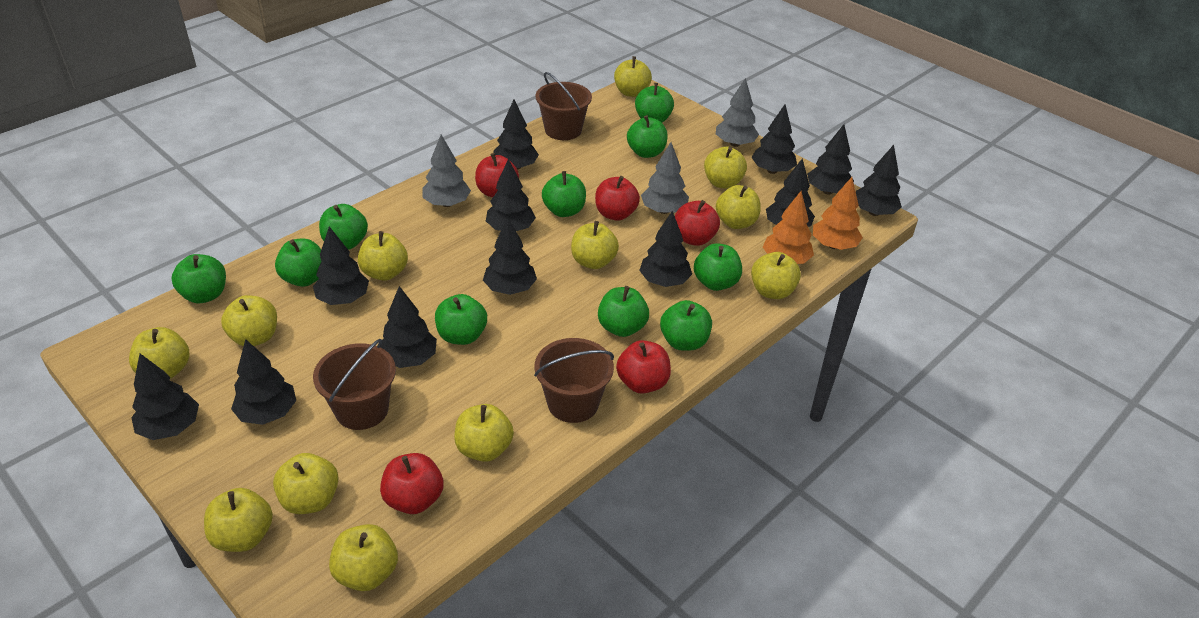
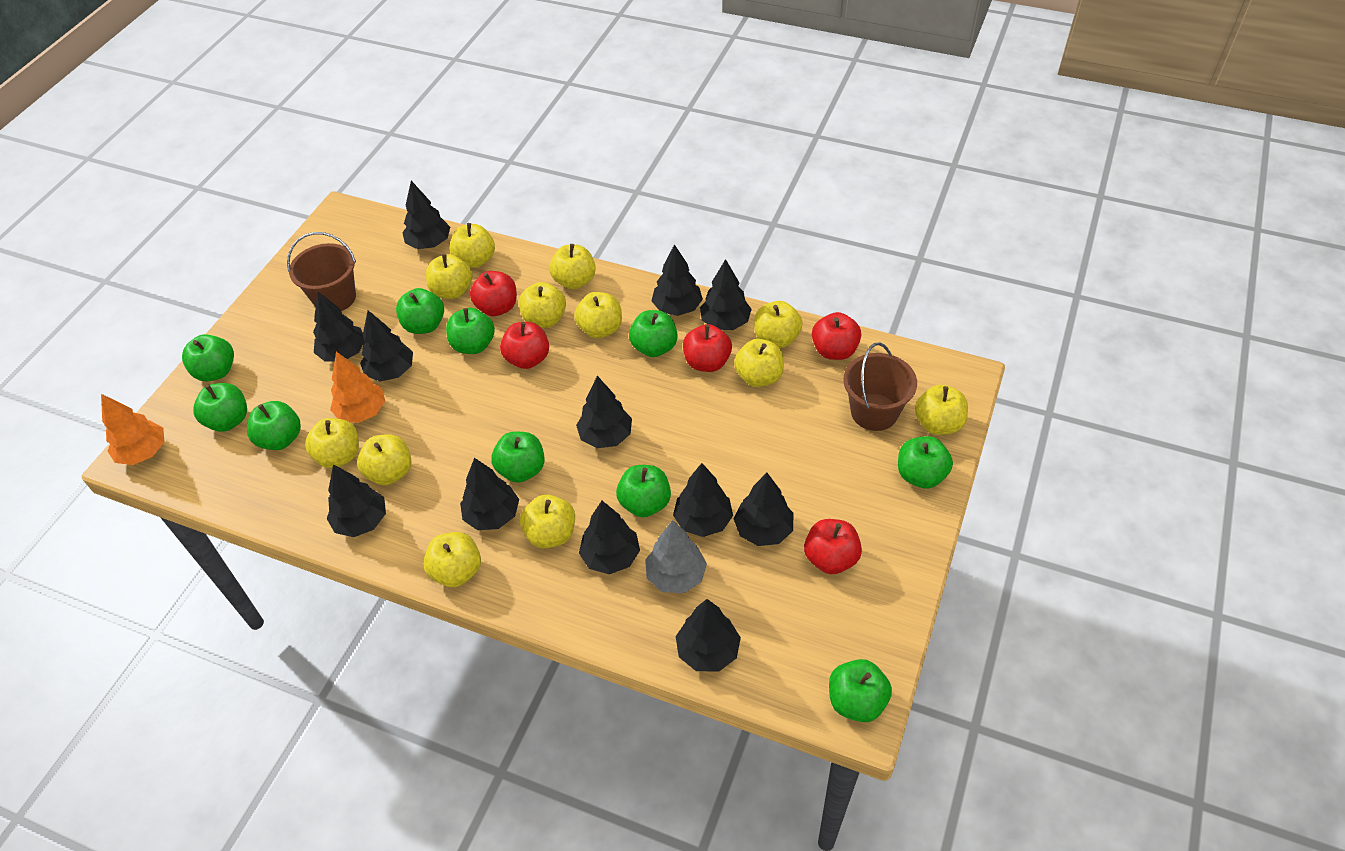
brown bucket: [313,339,396,430] [534,338,614,423] [536,72,592,140] = 3 -> [287,232,356,311] [843,342,917,431] = 2
grey tree: [423,135,471,207] [641,142,689,214] [716,78,759,147] = 3 -> [645,520,707,594] = 1

